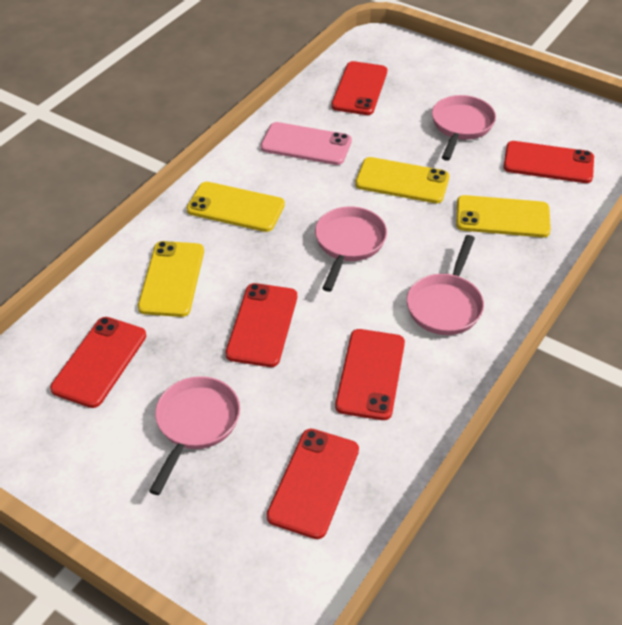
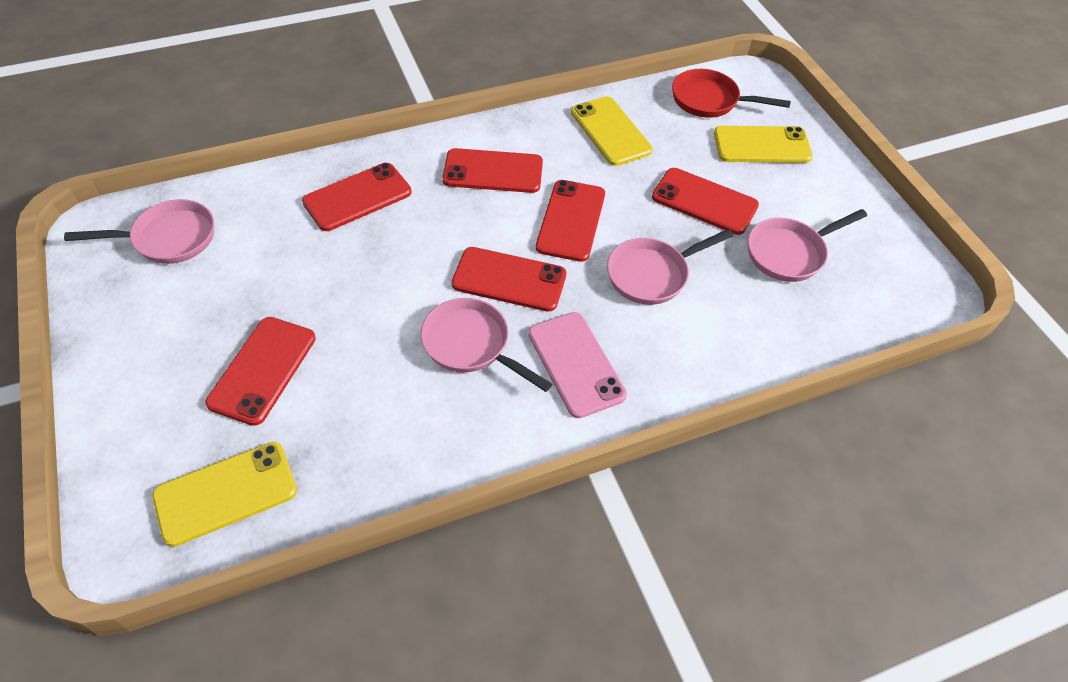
red pan: none = 0 -> [672,69,791,118] = 1
yellow phone: [138,241,204,317] [186,182,285,232] [355,157,450,203] [456,195,551,237] = 4 -> [152,442,297,547] [571,96,653,166] [714,126,813,163] = 3

